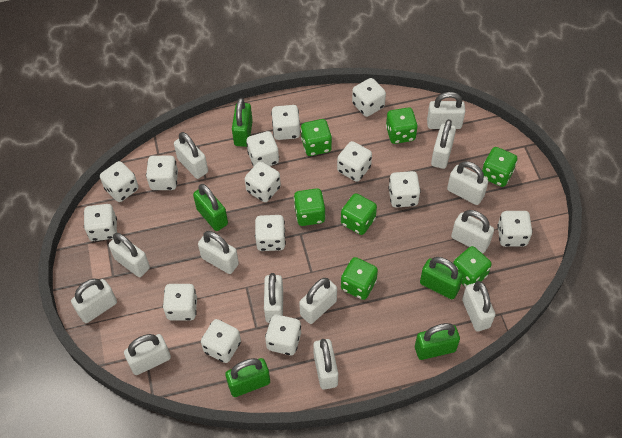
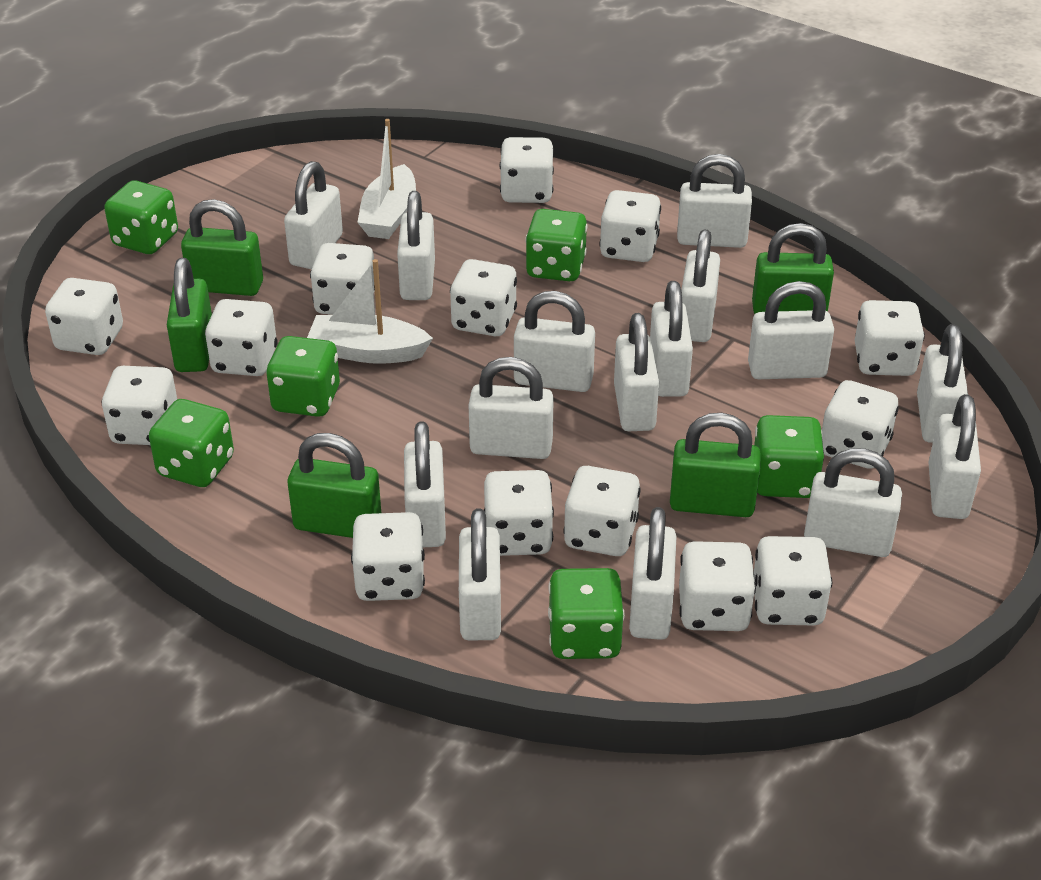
green dice: [294,188,326,226] [301,119,332,156] [341,193,377,235] [341,257,378,300] [386,107,418,144] [453,246,492,287] [482,147,518,187] = 7 -> [104,180,178,254] [149,399,234,487] [266,336,340,417] [525,209,587,281] [548,568,624,659] [754,415,824,498] = 6
white boat: none = 0 -> [307,259,433,364] [357,119,416,239] = 2
white padlock: [71,279,117,323] [109,233,150,277] [124,334,171,375] [174,132,208,179] [198,231,239,274] [264,273,283,323] [299,278,337,324] [313,339,338,390] [427,92,465,129] [431,119,456,169] [447,161,488,205] [451,210,494,253] [462,281,495,331] = 13 -> [284,161,343,269] [397,191,435,300] [404,421,446,547] [459,508,501,641] [469,357,554,459] [514,291,595,392] [614,313,659,431] [629,507,677,640] [650,281,693,397] [677,154,752,248] [681,229,720,342] [748,281,834,379] [804,448,902,557] [917,324,968,443] [929,394,981,519] = 15

